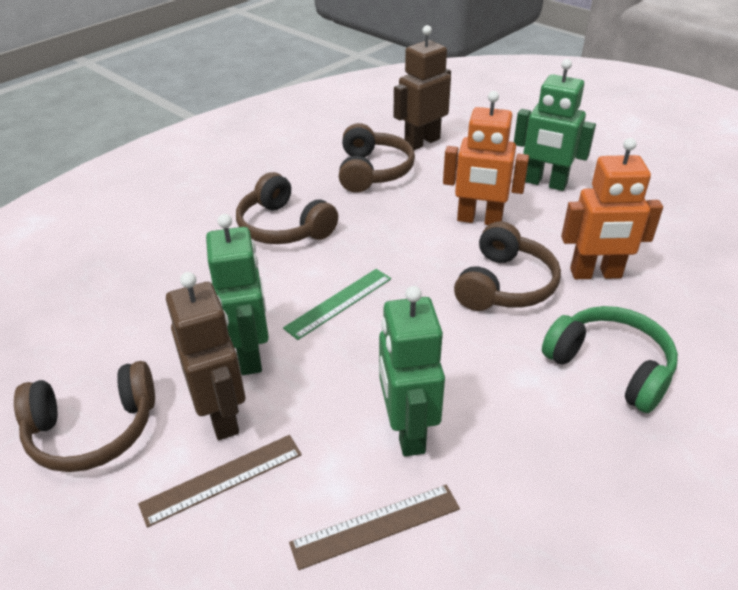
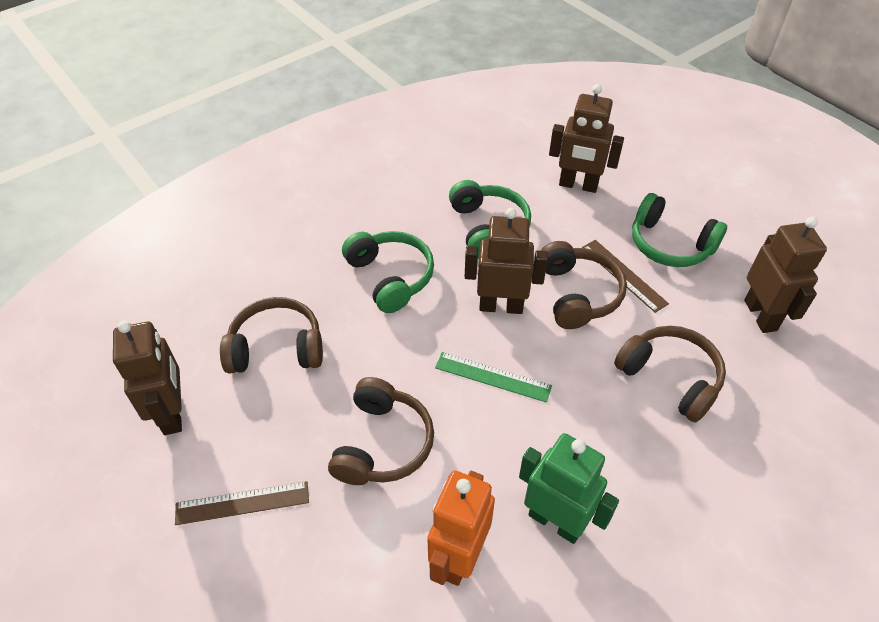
brown robot: [166,272,245,440] [394,25,451,150] = 2 -> [113,320,182,435] [465,208,548,314] [549,84,624,193] [744,217,827,333] = 4
green headphones: [542,306,678,413] = 1 -> [342,231,434,313] [449,180,531,259] [632,193,727,267] = 3
green robot: [206,214,269,375] [379,286,445,457] [514,59,596,191] = 3 -> [519,433,619,544] = 1
orange robot: [443,91,529,225] [561,138,663,279] = 2 -> [427,470,495,586] = 1

